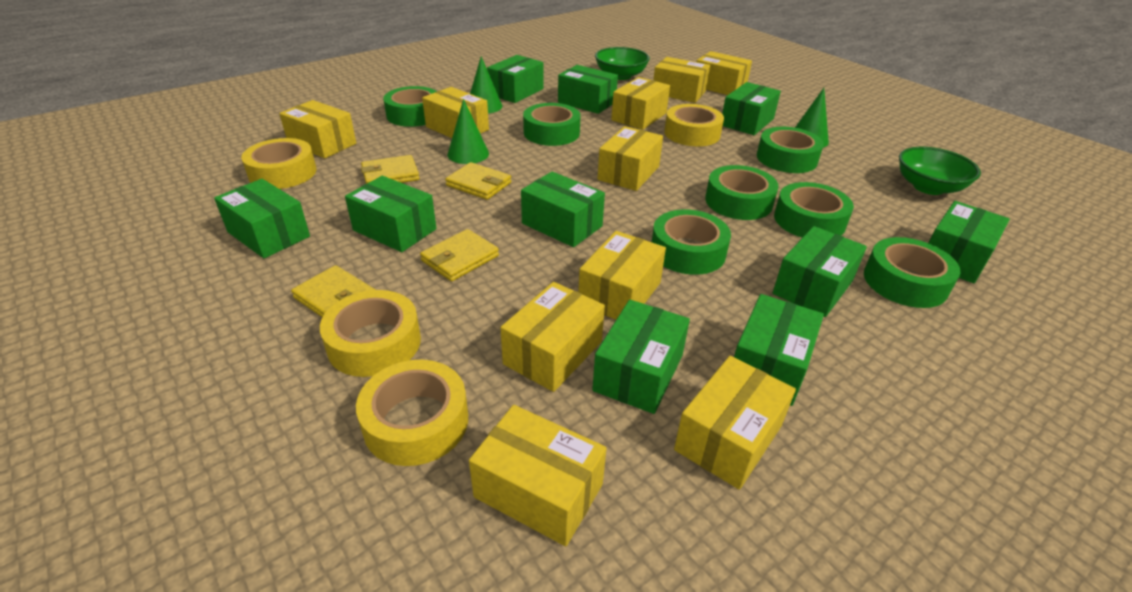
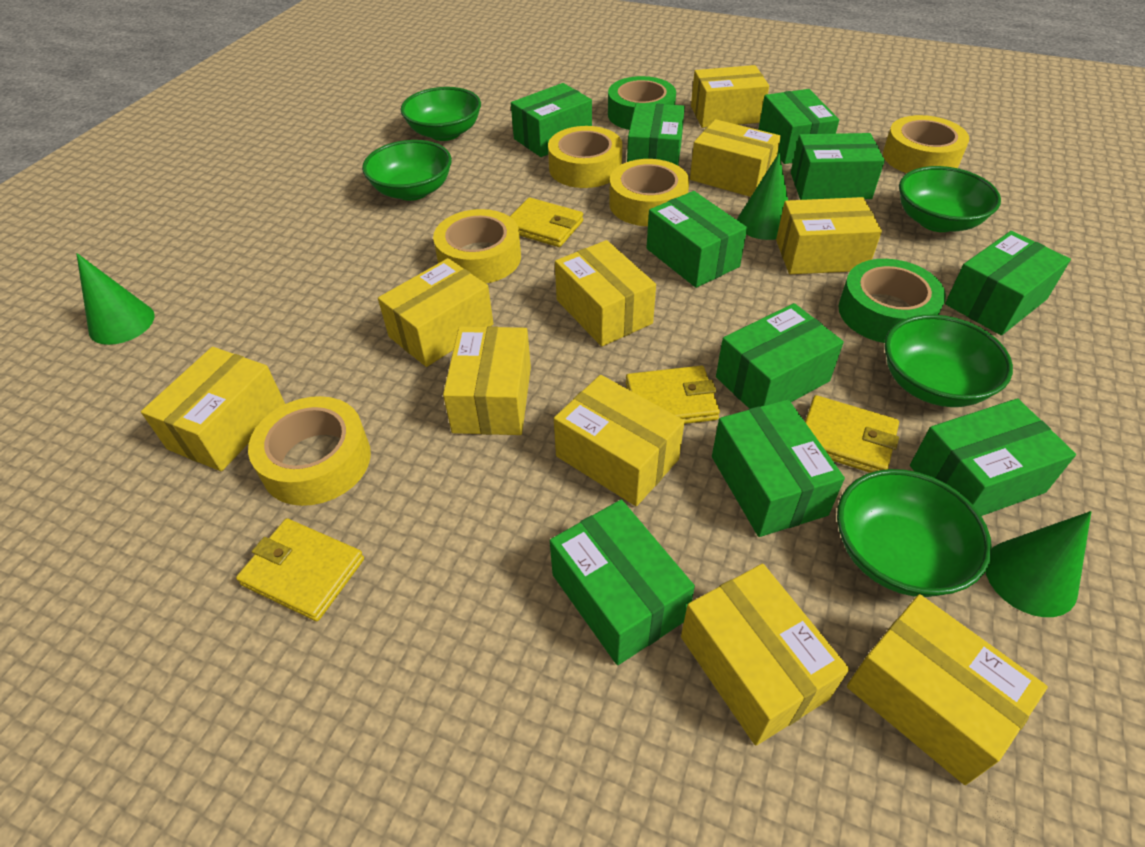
green bowl: [595,47,650,80] [899,147,981,195] = 2 -> [362,140,452,201] [401,87,481,141] [837,469,992,597] [884,314,1013,407] [899,166,1001,232] = 5
green tape: [383,86,437,127] [523,103,580,146] [652,210,731,275] [705,165,779,220] [757,127,824,173] [774,182,854,238] [864,237,960,308] = 7 -> [608,76,676,130] [839,259,946,343] = 2
yellow tape: [241,138,317,189] [320,290,421,377] [356,360,468,466] [664,104,724,146] = 4 -> [248,396,371,506] [433,209,521,283] [548,126,622,188] [609,159,689,226] [883,115,969,173] = 5

